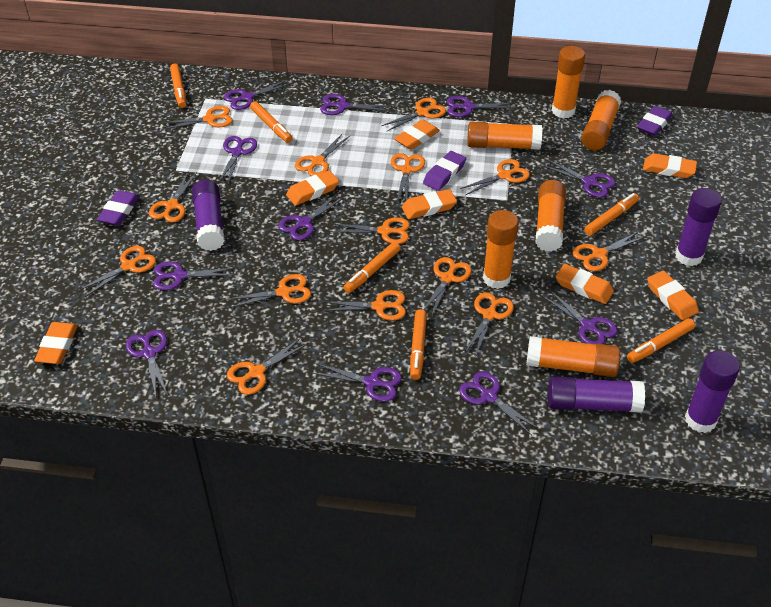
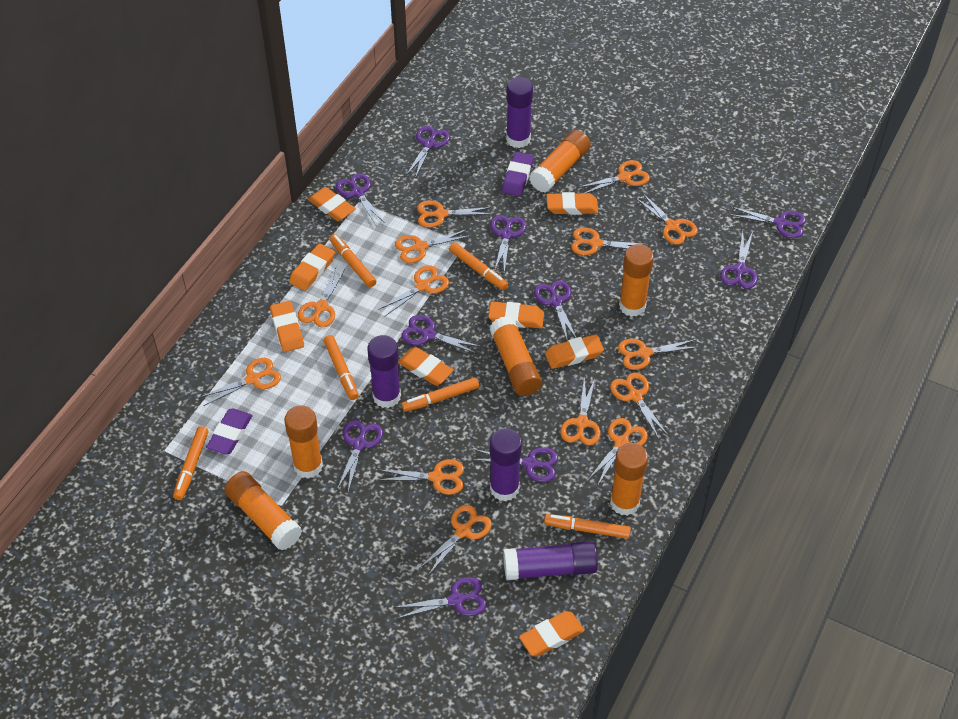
orange eraser: [34,322,78,364] [286,171,339,206] [394,120,440,150] [402,189,457,219] [556,264,614,304] [643,153,697,178] [647,271,699,320] = 7 -> [270,301,304,352] [289,243,335,291] [308,187,356,221] [398,347,454,385] [488,302,544,328] [519,611,584,657] [545,334,604,369] [547,192,598,215] = 8
purple eraser: [97,190,140,225] [423,151,466,191] [637,106,673,136] = 3 -> [206,409,253,455] [502,152,534,196] = 2
purple scissors: [126,330,168,396] [153,261,235,290] [219,136,257,184] [224,80,290,110] [278,194,344,240] [312,364,402,402] [320,94,389,115] [447,96,516,117] [459,372,540,436] [542,291,618,344] [544,160,615,198] = 11 -> [336,173,385,227] [337,420,383,492] [394,577,487,619] [401,315,481,354] [407,126,450,178] [472,447,558,482] [490,215,526,273] [534,280,576,341] [720,232,758,289] [729,207,806,238] = 10

